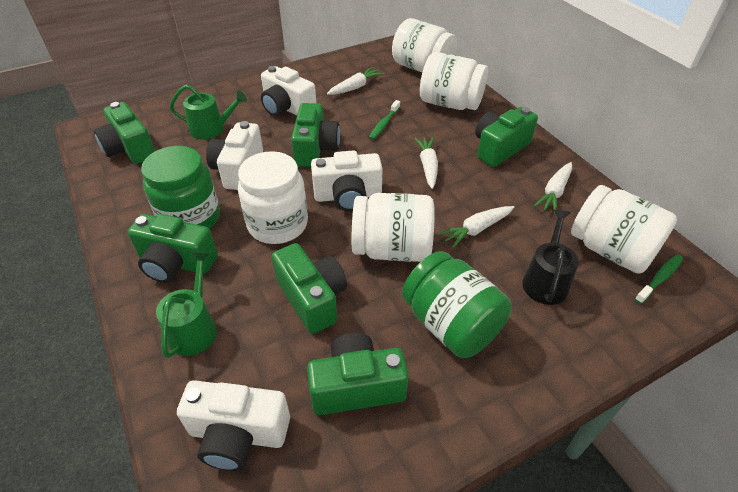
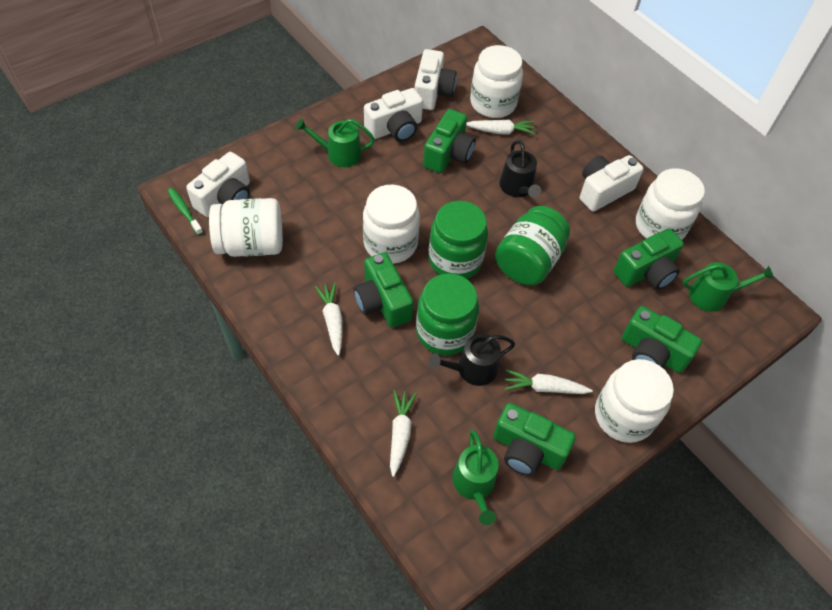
black watering can: [522,209,579,305] = 1 -> [429,334,515,386] [500,140,541,198] = 2
green camera: [94,102,155,164] [128,214,218,283] [272,243,347,334] [291,103,340,167] [307,333,409,415] [475,107,538,167] = 6 -> [354,252,413,328] [423,109,476,173] [493,403,576,476] [614,228,684,290] [622,306,702,373] = 5
green jar: [141,146,220,229] [402,251,512,358] = 2 -> [416,273,479,355] [428,201,488,279] [495,206,570,285] = 3
green toothbrush: [369,100,400,140] [635,254,683,304] = 2 -> [168,188,203,235] = 1
green watering can: [156,252,217,358] [170,85,247,140] = 2 -> [296,119,375,167] [452,430,498,525] [683,262,774,312] = 3

